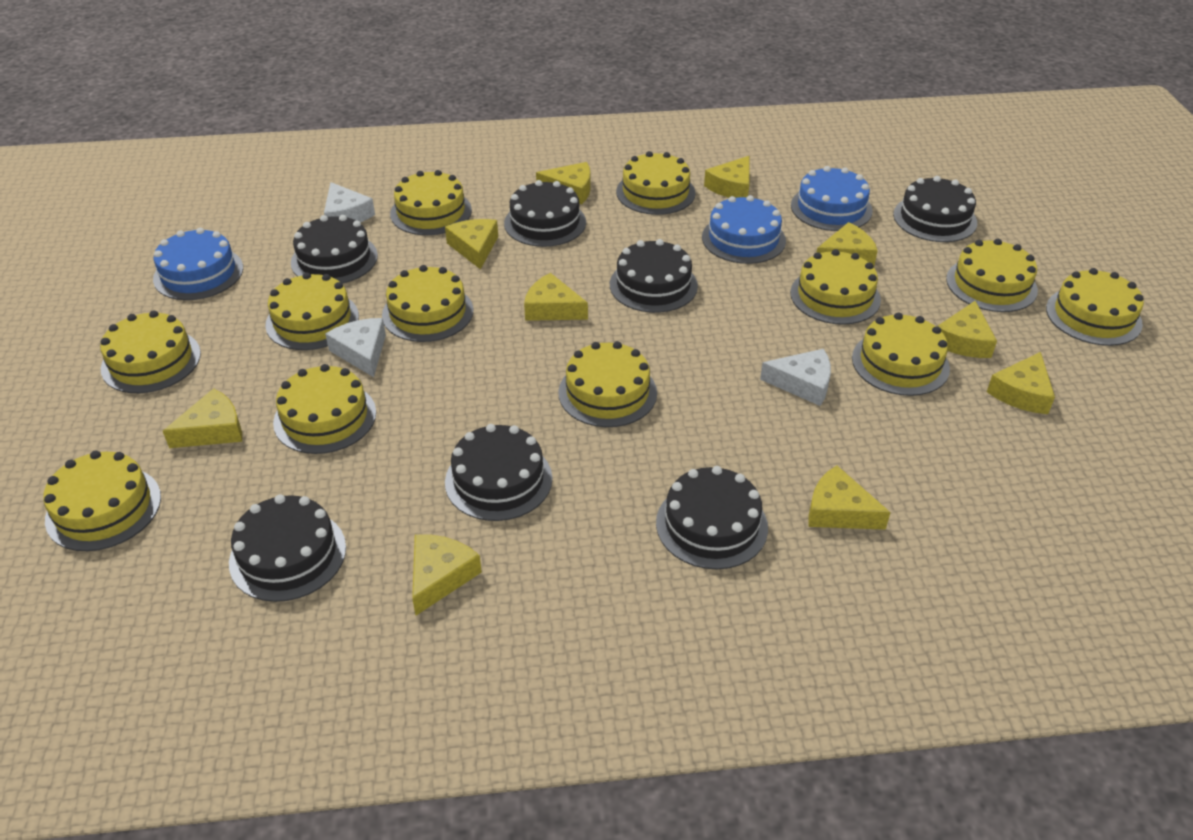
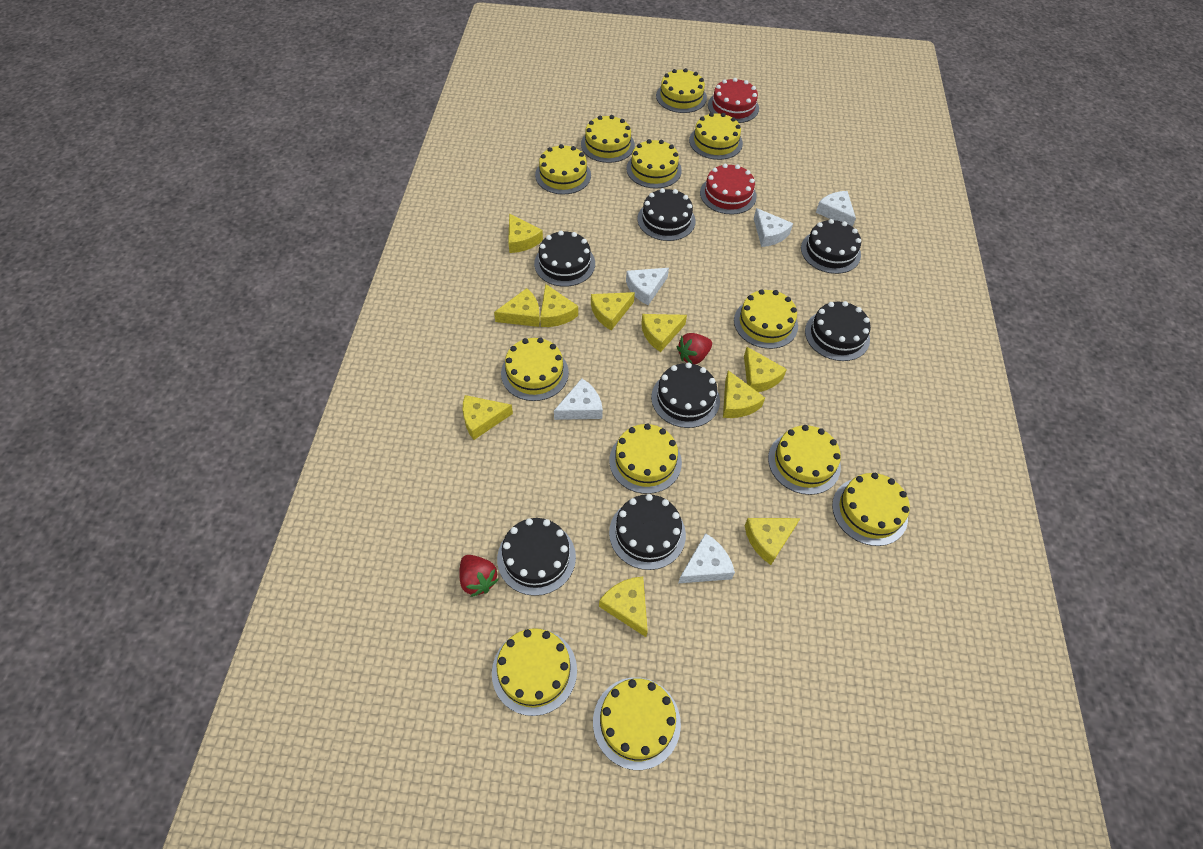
blue cake: [153,228,243,300] [702,195,786,264] [791,166,873,231] = 3 -> none = 0
red cake: none = 0 -> [700,164,757,215] [708,78,759,123] = 2
red strawberry: none = 0 -> [459,555,499,597] [677,333,712,364] = 2
white cheese: [324,182,375,222] [325,318,386,377] [760,349,831,406] = 3 -> [554,378,603,420] [626,268,669,305] [678,533,735,583] [754,208,793,247] [816,191,856,227] = 5

